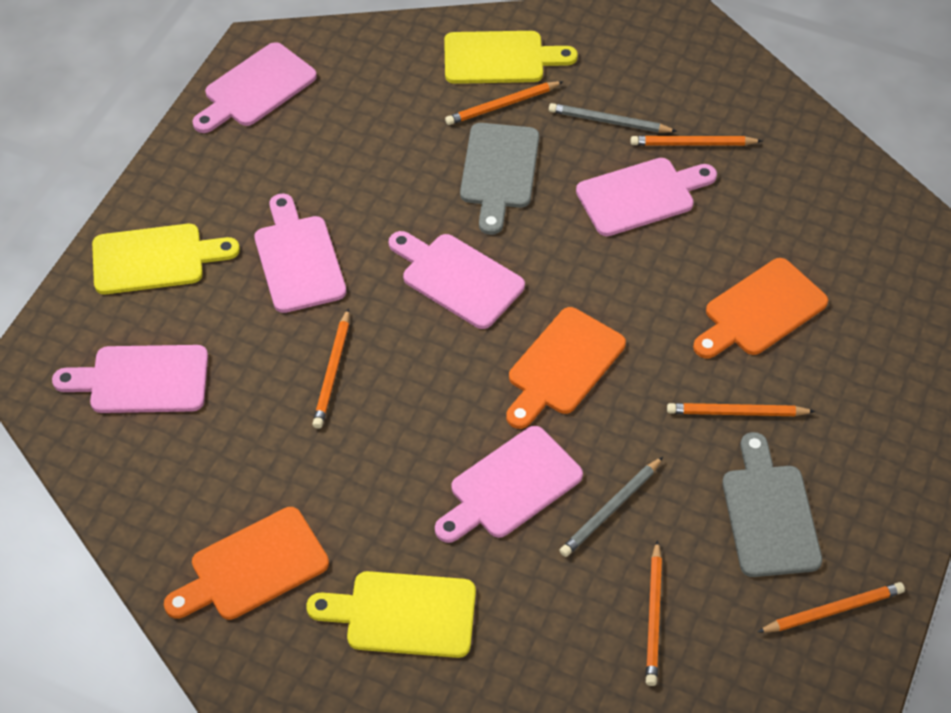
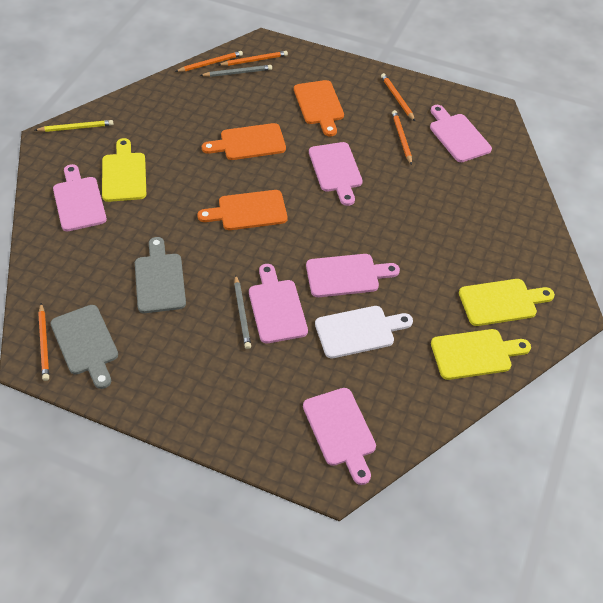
orange pencil: [312,308,349,429] [445,81,564,125] [631,136,762,146] [646,540,662,686] [667,403,816,416] [758,582,905,633] = 6 -> [38,303,49,381] [175,51,243,72] [218,51,288,66] [381,73,415,121] [392,110,412,165] = 5
white cutting board: none = 0 -> [315,306,413,358] = 1
yellow pencil: none = 0 -> [35,120,114,132] = 1

